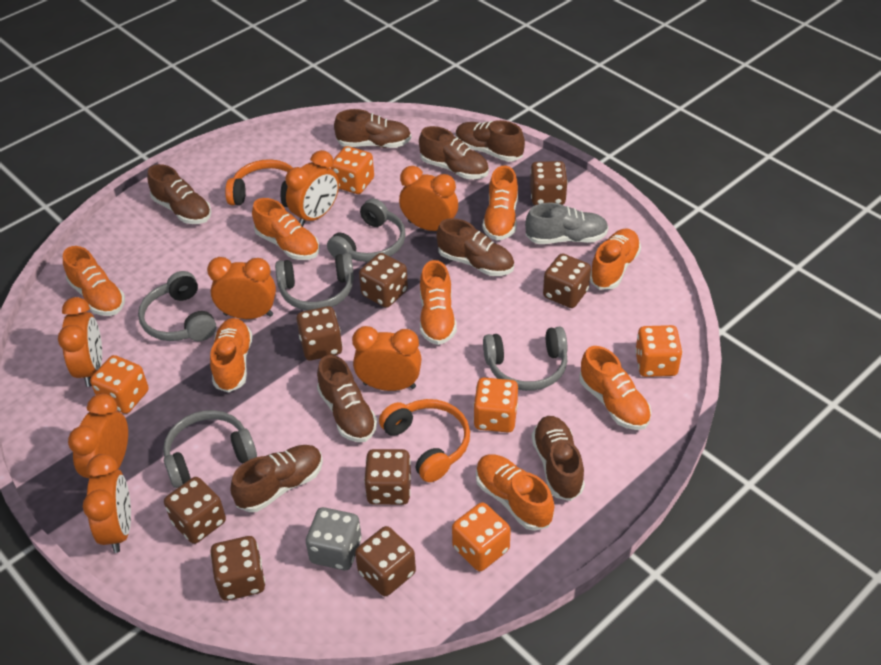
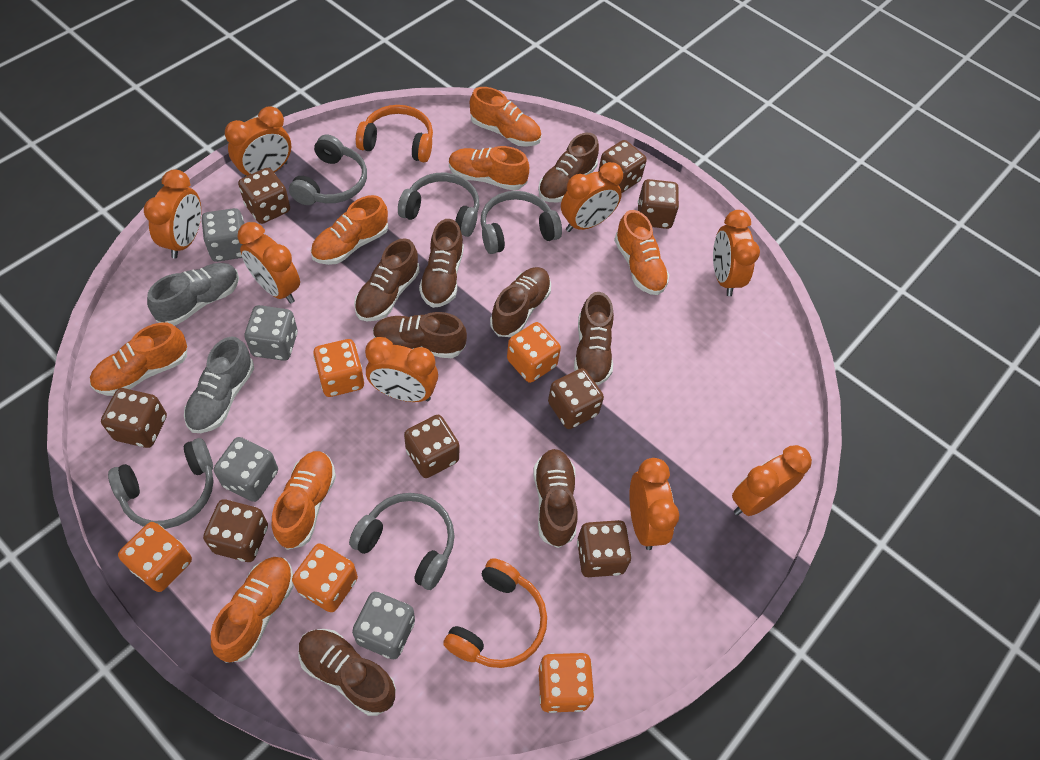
grey dice: [306,507,361,570] = 1 -> [202,208,244,262] [214,437,278,502] [245,305,298,361] [352,592,415,659] = 4
grey shoe: [525,203,609,244] = 1 -> [147,263,239,325] [184,337,254,433] = 2
orange clock: [58,297,102,387] [68,394,128,478] [83,454,131,553] [207,257,276,319] [285,150,339,227] [352,326,422,391] [399,166,458,231] = 7 -> [144,169,201,258] [225,107,291,177] [237,222,300,303] [365,337,438,402] [561,162,623,232] [629,458,679,550] [713,210,760,296] [732,445,812,516] = 8
orange shoe: [63,246,125,316] [210,318,252,393] [252,198,319,260] [420,260,457,345] [476,454,554,531] [483,166,518,241] [579,346,652,430] [590,228,641,289] = 8 -> [90,323,187,396] [211,557,294,663] [272,451,336,550] [311,195,388,265] [449,146,529,191] [470,87,541,147] [614,210,669,295] = 7

